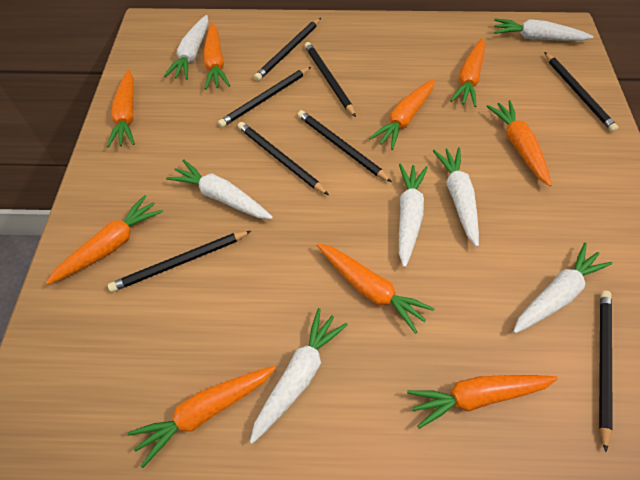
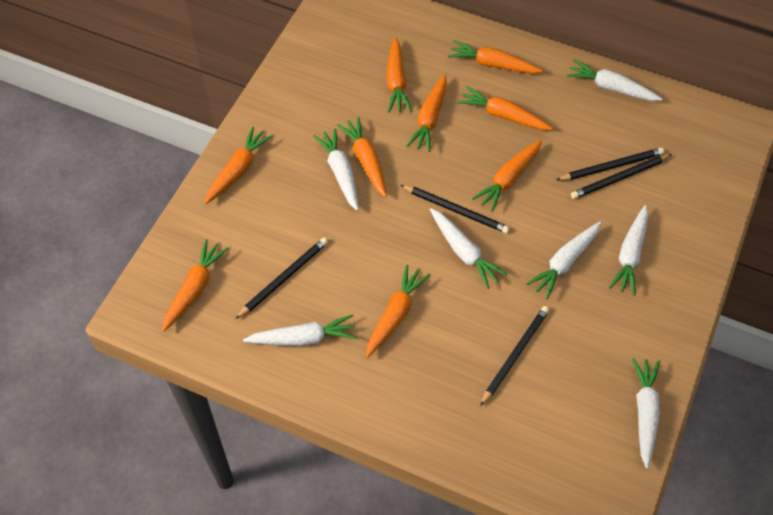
black pencil: [108,231,251,292] [218,67,311,128] [238,122,329,195] [254,18,321,81] [298,110,392,182] [304,42,356,117] [544,52,619,132] [599,291,613,452] = 8 -> [236,238,328,319] [401,185,510,234] [480,306,549,406] [557,148,664,181] [571,154,672,199] = 5

